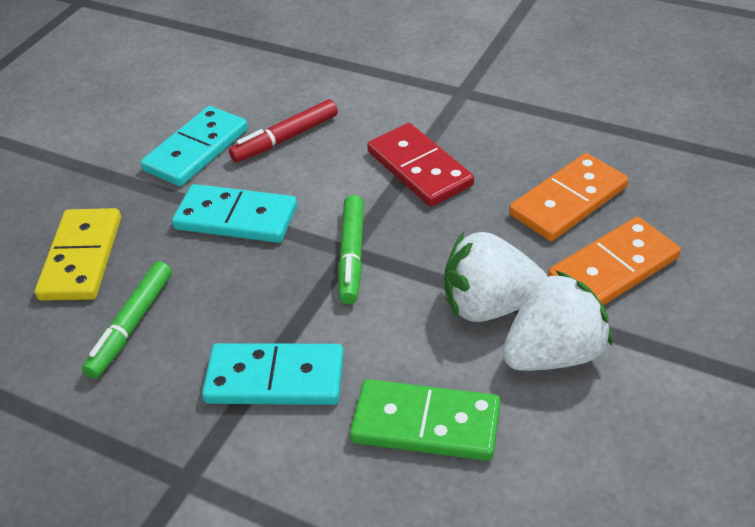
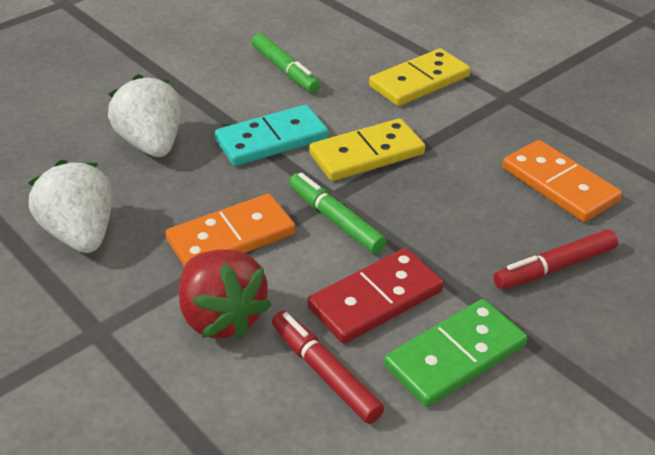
red marker: [229,99,338,162] = 1 -> [272,311,384,424] [493,229,618,290] = 2
red strawberry: none = 0 -> [179,249,272,340] = 1
turquoise domino: [141,106,248,186] [172,184,297,243] [202,343,344,405] = 3 -> [215,105,328,166] = 1
yellow domino: [35,208,121,301] = 1 -> [309,118,425,181] [369,48,470,106] = 2

